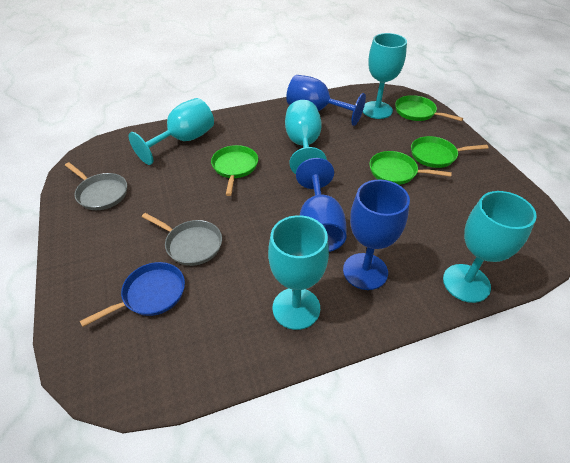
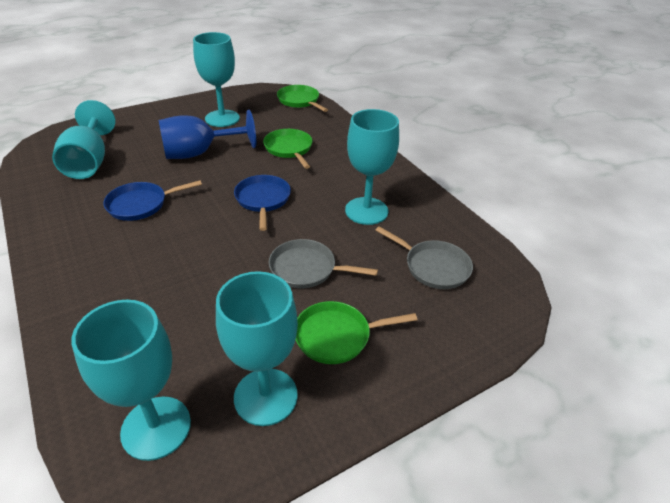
blue goblet: [286,75,366,126] [296,158,347,252] [343,180,410,290] = 3 -> [159,110,256,159] = 1
blue pan: [80,262,185,327] = 1 -> [103,180,202,221] [234,175,291,231] = 2
green pan: [211,145,258,196] [370,151,452,185] [395,95,463,121] [411,136,488,168] = 4 -> [263,129,312,169] [277,85,328,112] [296,301,417,364] = 3

